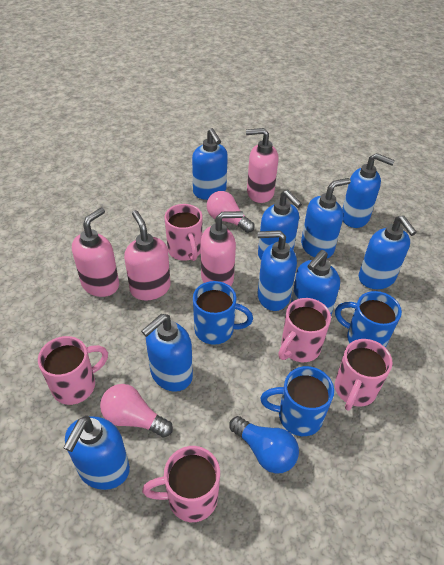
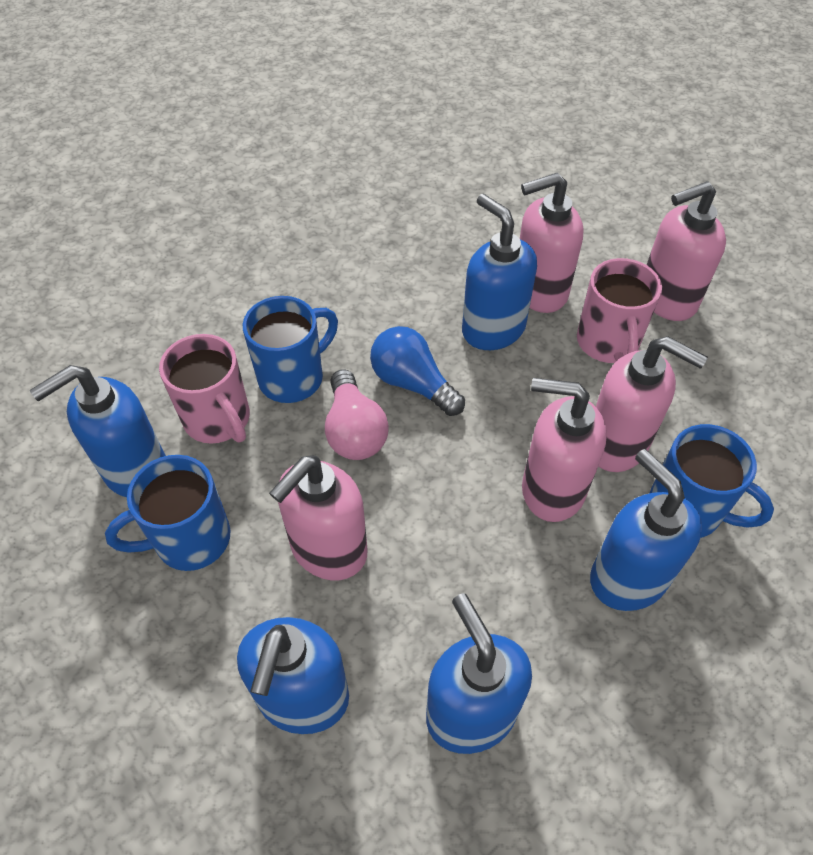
blue soap dispenser: [63,416,130,490] [141,314,193,392] [192,128,228,200] [257,230,297,311] [258,190,302,259] [291,250,340,315] [301,178,351,258] [342,153,395,228] [359,215,417,289] = 9 -> [30,365,166,497] [237,617,349,734] [426,593,532,754] [462,194,537,350] [590,449,702,611] = 5
pink light bulb: [100,384,173,437] [207,191,255,233] = 2 -> [325,369,389,460] = 1
pink mug: [38,336,108,405] [142,446,220,522] [165,204,202,261] [278,298,331,362] [335,339,392,411] = 5 -> [159,334,250,444] [577,258,662,363] = 2
pink soap dispenser: [72,207,119,297] [124,210,171,300] [201,211,243,286] [246,128,279,203] = 4 -> [269,455,368,580] [520,173,584,313] [522,378,607,522] [596,336,708,472] [647,181,726,321] = 5

